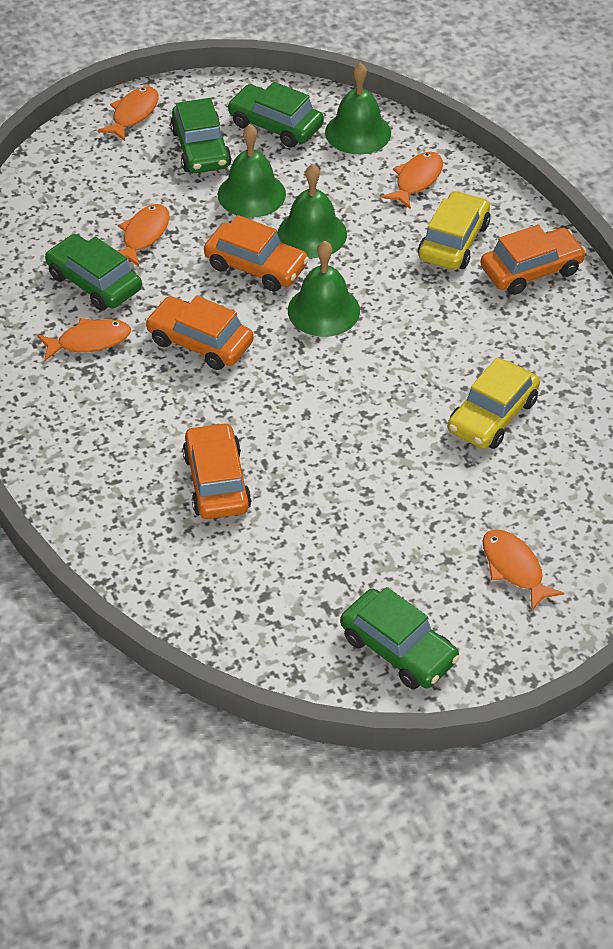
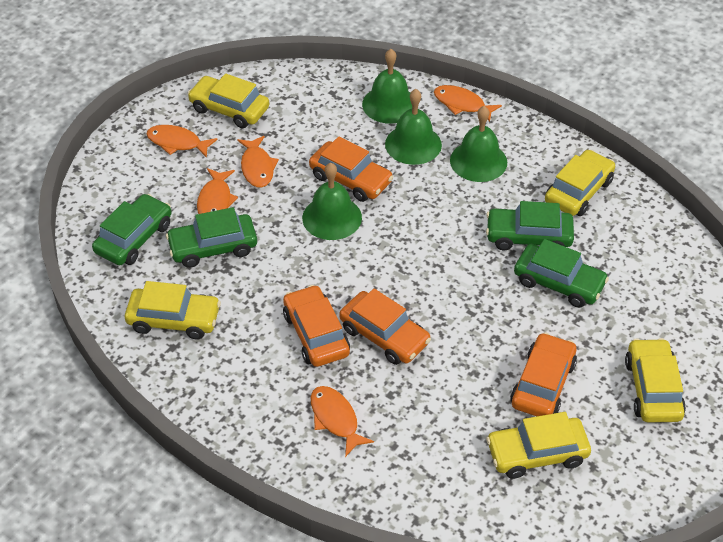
yellow car: [418,191,490,270] [448,358,540,449] = 2 -> [125,281,221,339] [187,73,269,128] [486,412,591,479] [545,150,615,216] [625,338,686,422] = 5

